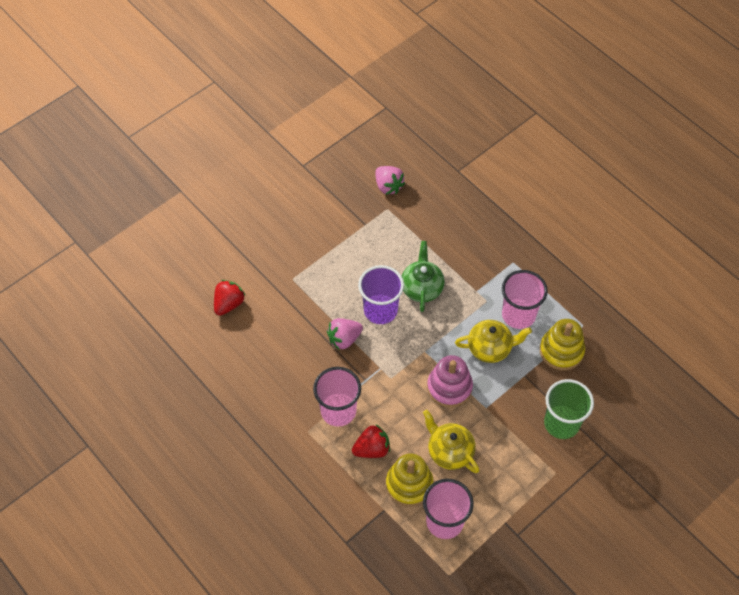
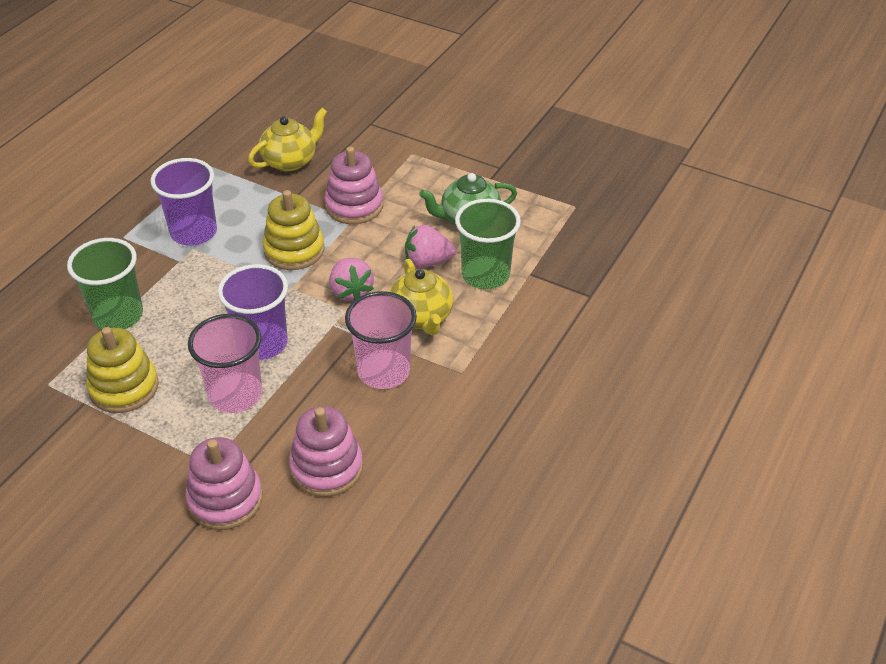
green cup: [544,379,594,439] = 1 -> [67,238,143,329] [455,199,521,289] = 2
pink cup: [313,367,361,427] [423,479,474,539] [502,270,548,329] = 3 -> [188,314,262,413] [345,291,417,389] = 2
pink stacking toy: [427,355,473,408] = 1 -> [185,437,263,530] [289,406,363,497] [324,147,383,224] = 3
purple cup: [358,265,404,324] = 1 -> [150,158,217,246] [218,264,288,360] = 2
red strawberry: [214,280,246,316] [352,425,390,458] = 2 -> none = 0

